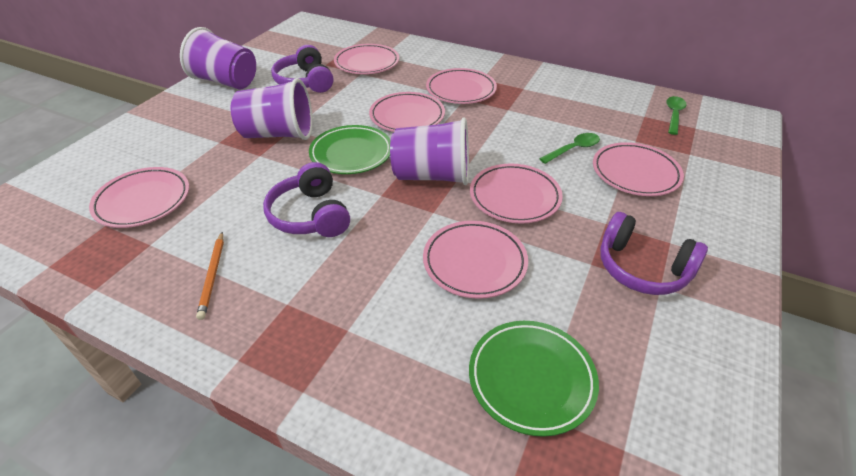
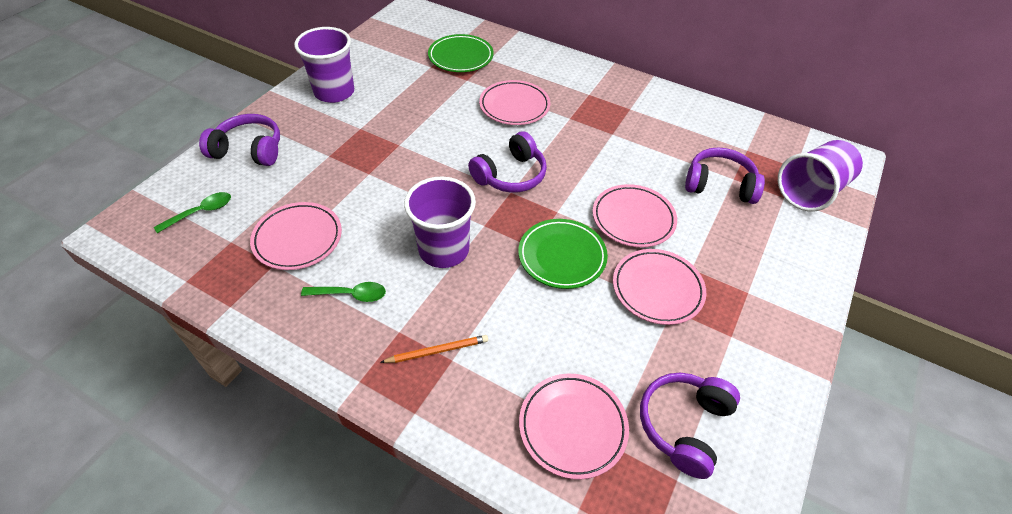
pink plate: [89,167,189,228] [334,44,399,74] [369,92,445,132] [423,221,528,299] [426,68,497,104] [470,164,563,223] [593,142,684,196] = 7 -> [250,202,342,270] [479,80,550,125] [519,374,629,480] [593,184,677,247] [613,249,706,325] = 5
purple headphones: [263,162,350,237] [271,45,334,93] [600,212,708,295] = 3 -> [199,114,280,166] [468,131,547,193] [640,373,740,479] [685,147,765,204] = 4

